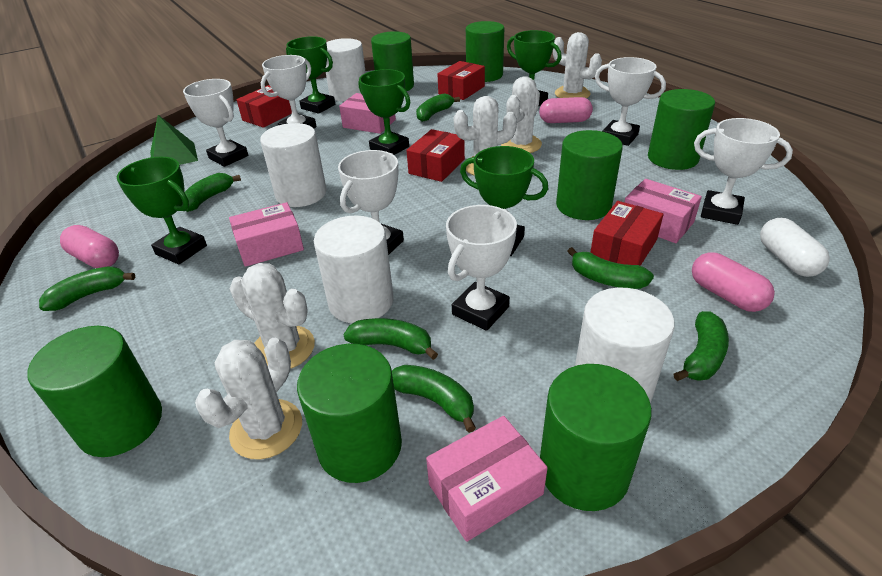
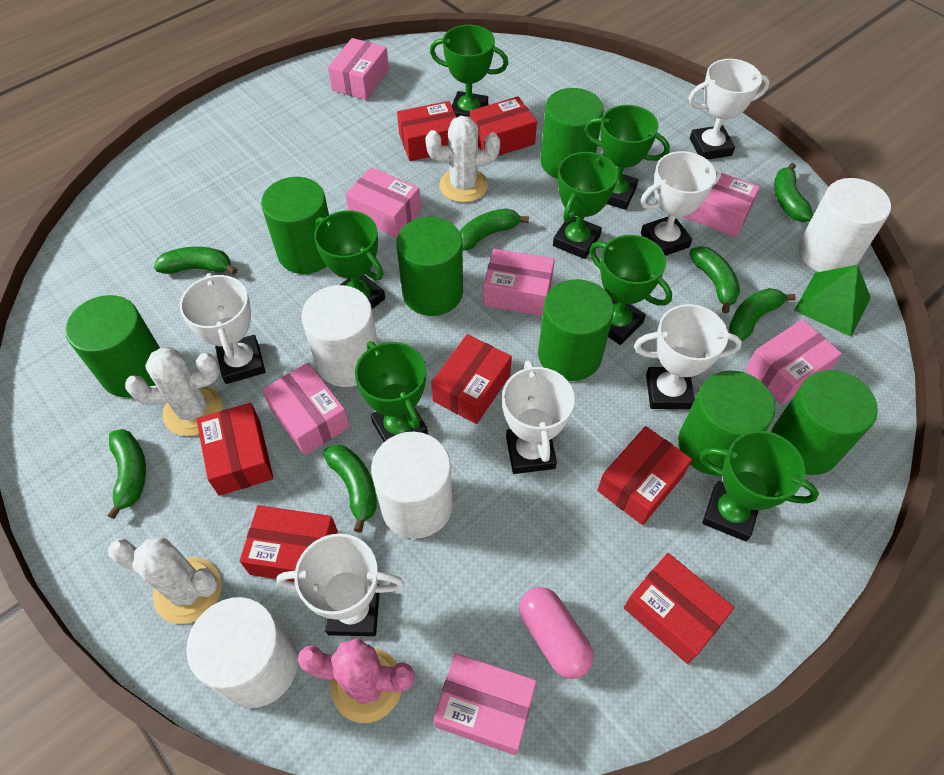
green trophy: [117,157,207,265] [286,36,335,114] [359,69,411,155] [460,146,548,256] [507,30,562,107] = 5 -> [314,210,385,309] [355,341,428,442] [430,25,508,117] [553,152,618,259] [584,105,670,210] [589,235,672,345] [700,431,819,541] = 7
pink box: [229,202,304,267] [339,93,396,134] [426,416,548,542] [625,179,702,243] = 4 -> [262,363,350,455] [328,38,389,100] [345,167,421,238] [433,653,537,755] [483,249,555,316] [682,173,760,237] [745,319,842,404] = 7
pink cactus: none = 0 -> [298,638,415,723] = 1
pink capsule: [60,225,119,268] [539,97,593,123] [692,253,775,312] = 3 -> [519,587,594,679] = 1
red box: [237,85,292,128] [406,129,465,182] [437,61,485,100] [591,201,663,266] = 4 -> [196,403,273,496] [240,505,338,582] [397,101,457,161] [431,334,512,424] [470,96,537,156] [597,426,692,525] [624,553,734,664] = 7
white cactus: [195,338,302,459] [230,263,315,368] [453,96,517,176] [501,77,542,153] [553,32,602,98] = 5 -> [108,538,222,624] [125,348,223,436] [425,116,500,203] = 3
white capsule: [760,218,830,277] = 1 -> none = 0

